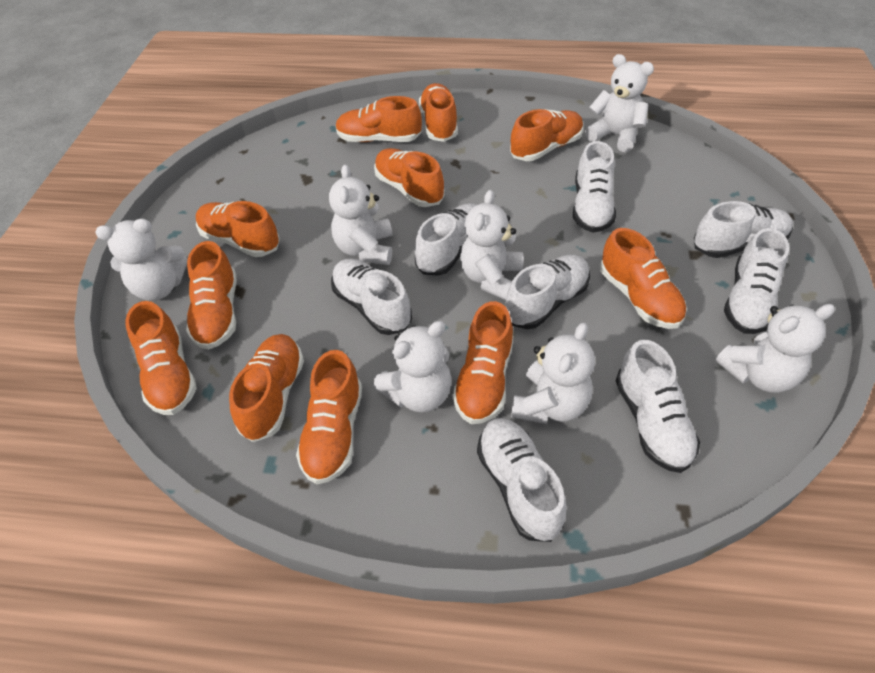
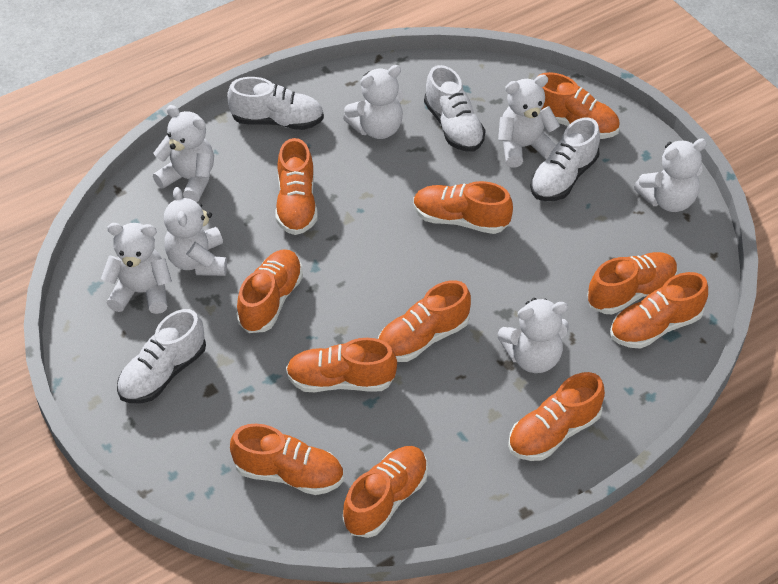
white shoe: [331,259,412,335] [415,203,477,276] [477,418,567,542] [505,255,590,329] [573,141,616,233] [616,340,700,473] [694,201,793,258] [724,228,789,334] = 8 -> [117,309,206,403] [227,77,324,130] [424,65,485,152] [530,118,600,201] = 4

